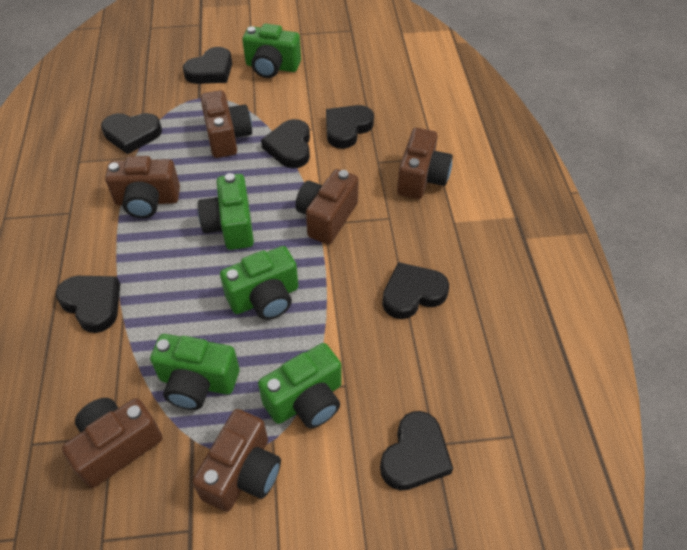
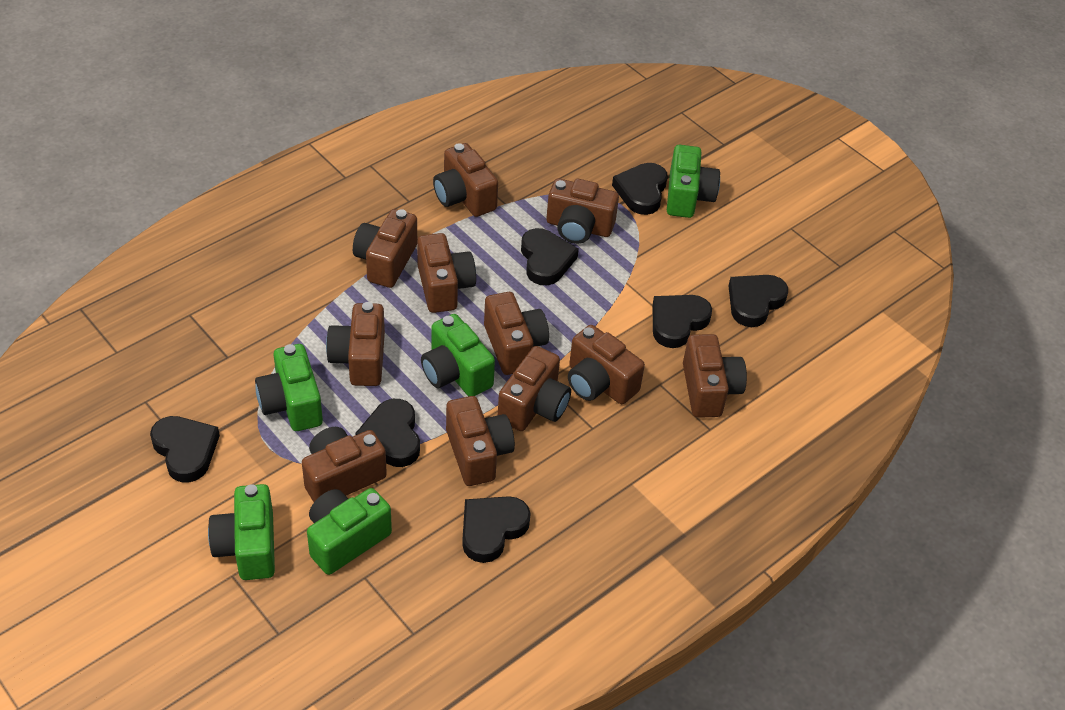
brown camera: [62,398,163,488] [105,156,180,218] [192,409,281,512] [200,90,252,158] [295,169,359,244] [397,128,453,199] = 6 -> [302,427,387,502] [326,302,385,386] [353,209,417,288] [417,233,476,313] [433,143,498,217] [446,396,515,486] [484,292,549,375] [498,346,571,431] [547,178,619,244] [568,325,645,404] [683,334,747,418] = 11

